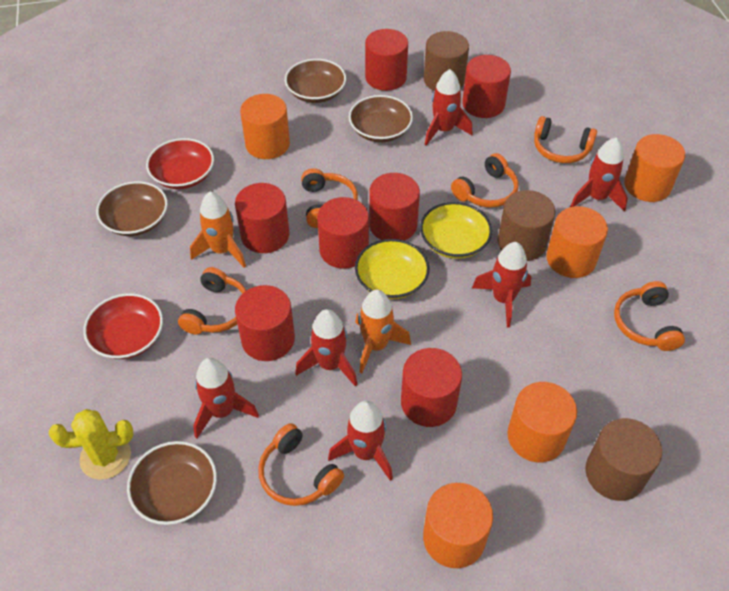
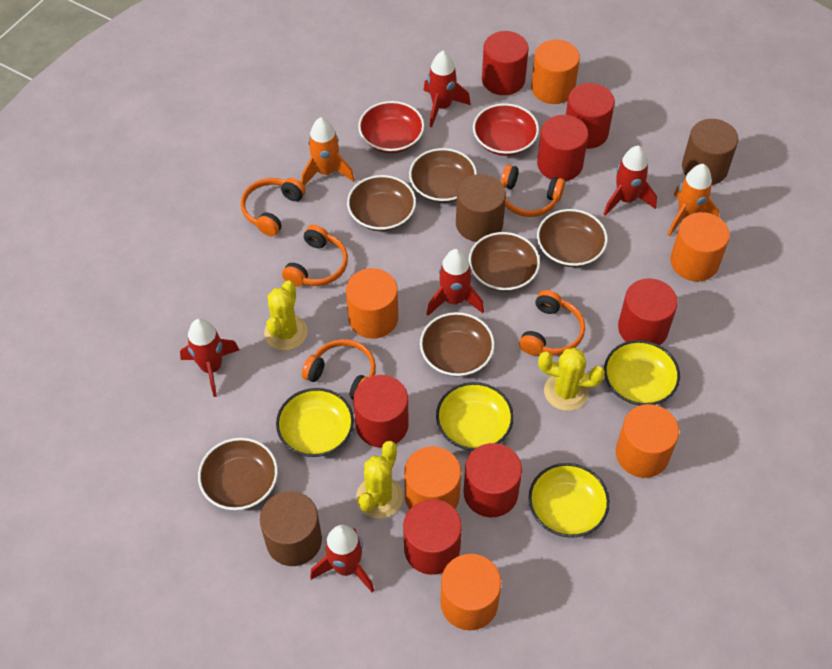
brown bowl: [96,181,168,236] [127,441,217,525] [285,59,346,103] [349,95,413,142] = 4 -> [198,438,278,510] [347,175,416,231] [409,148,477,203] [420,312,495,377] [469,232,540,292] [537,209,608,267] = 6
orange cylinder: [240,94,290,159] [423,483,493,568] [507,382,577,462] [546,206,608,278] [624,134,685,202] = 5 -> [346,268,398,339] [404,446,461,510] [440,554,501,630] [531,40,580,104] [616,404,679,478] [670,212,730,281] = 6
orange headphones: [178,267,246,335] [258,423,344,506] [301,168,358,228] [451,153,519,208] [534,116,597,163] [614,281,685,351] = 6 -> [241,178,306,236] [282,225,348,287] [302,339,376,399] [501,165,565,217] [519,290,585,355] = 5
red rocket: [193,358,259,438] [295,309,358,387] [328,401,393,481] [424,69,472,146] [472,242,531,327] [570,137,628,212] = 6 -> [180,318,239,397] [310,525,374,592] [423,51,471,127] [427,249,484,316] [603,145,657,216] = 5
yellow bowl: [355,239,430,299] [420,202,492,259] = 2 -> [276,388,354,457] [436,382,514,451] [529,463,610,538] [604,340,680,406] = 4
yellow cactus: [49,409,133,480] = 1 -> [264,281,308,351] [356,441,403,518] [538,348,605,411] = 3

